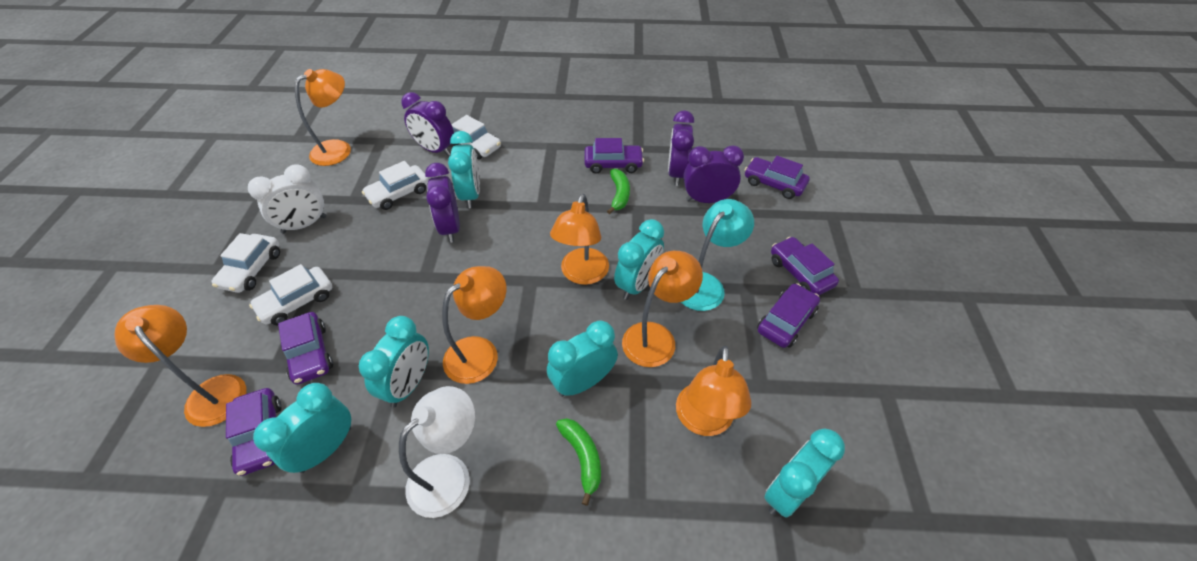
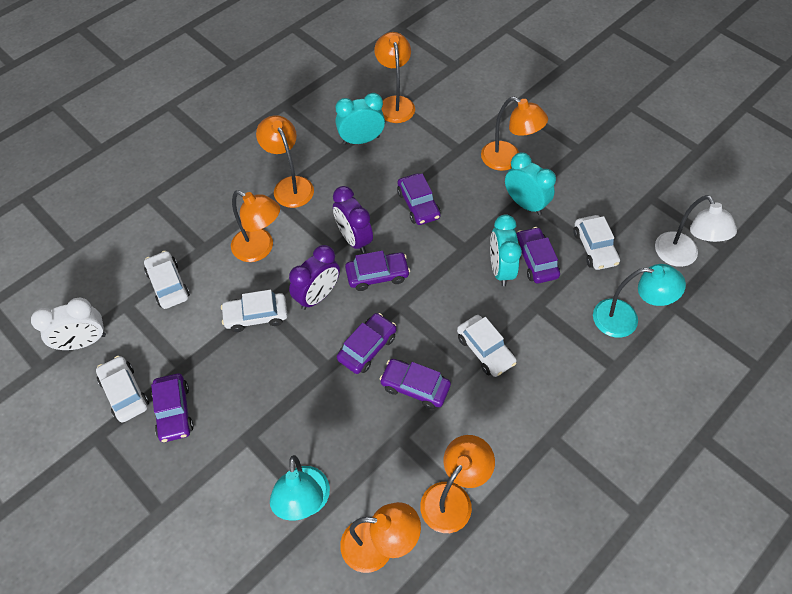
green banana: [556,418,601,506] [607,169,630,214] = 2 -> none = 0
purple clock: [401,92,454,156] [425,163,460,243] [668,110,695,186] [683,145,744,203] = 4 -> [289,245,340,310] [333,186,373,253] = 2
turquoise clock: [253,383,351,473] [359,316,429,407] [448,131,480,208] [547,320,618,397] [614,219,664,300] [764,429,845,518] = 6 -> [335,93,385,145] [490,214,522,286] [505,153,556,215] = 3
turquoise lamp: [681,199,754,311] = 1 -> [270,455,330,521] [593,264,686,338] = 2
white car: [211,233,280,293] [249,264,332,325] [362,161,429,210] [451,115,501,159] = 4 -> [96,356,149,423] [144,251,190,309] [221,290,288,332] [457,315,517,377] [573,215,620,270] = 5

